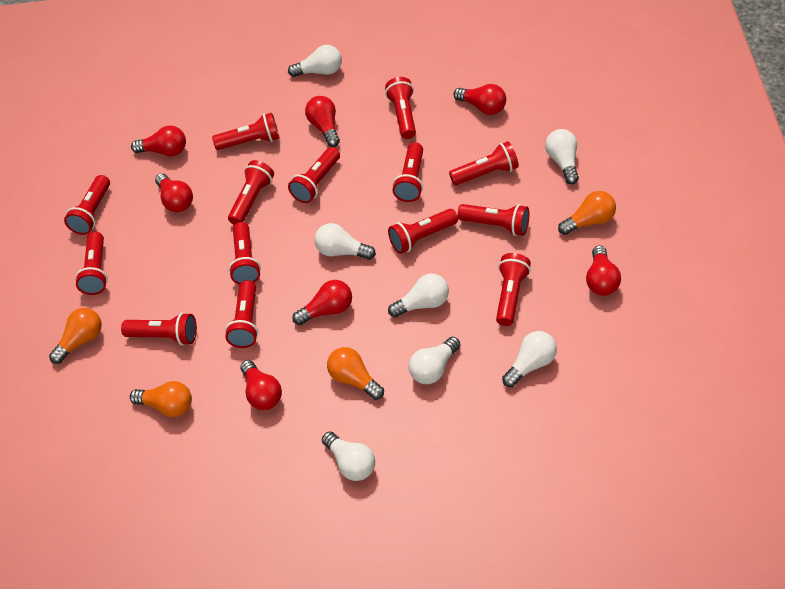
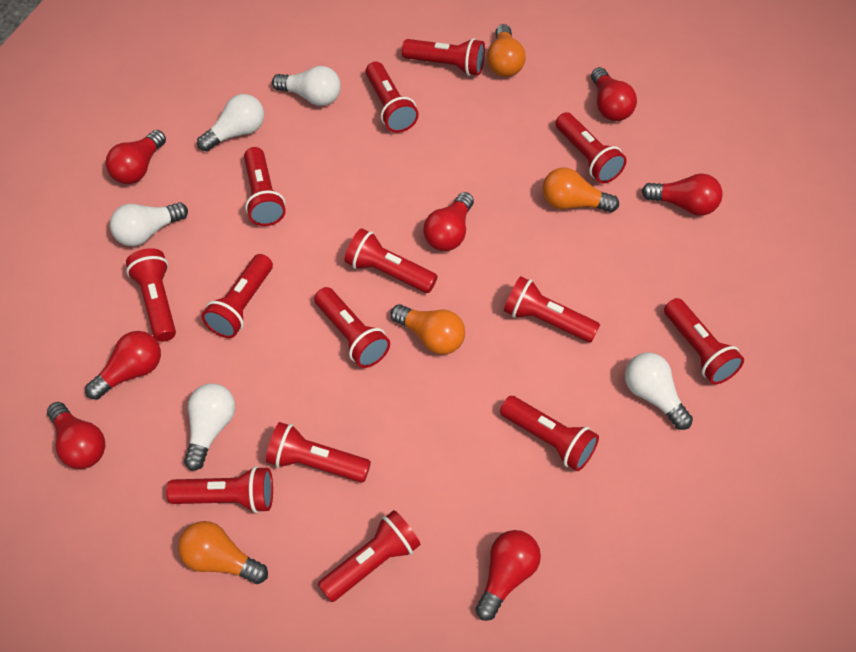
white light bulb: [288,45,342,77] [314,223,376,260] [322,432,375,481] [388,273,449,318] [409,337,461,384] [502,331,557,387] [545,129,579,184] = 7 -> [110,202,188,246] [184,383,235,471] [197,94,264,151] [272,66,341,106] [625,353,693,430] = 5

